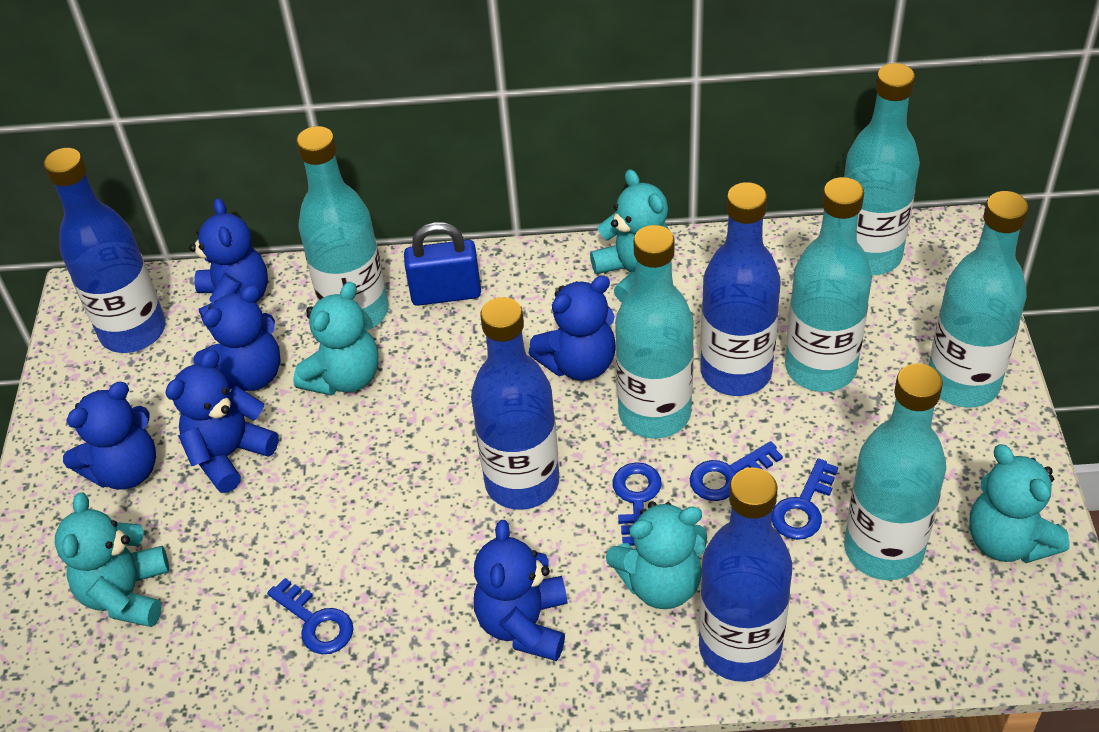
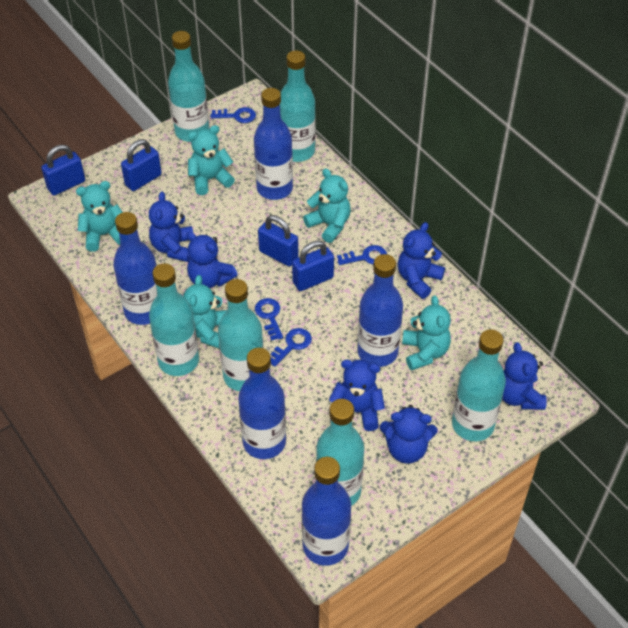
blue bottle: [44,148,166,353] [471,297,559,510] [699,468,792,682] [700,182,781,396] = 4 -> [113,212,157,325] [238,348,286,459] [254,88,293,200] [302,457,351,566] [357,254,403,367] = 5
blue padlock: [404,222,481,306] = 1 -> [41,145,85,195] [121,139,162,191] [258,215,299,267] [292,241,334,291] = 4

